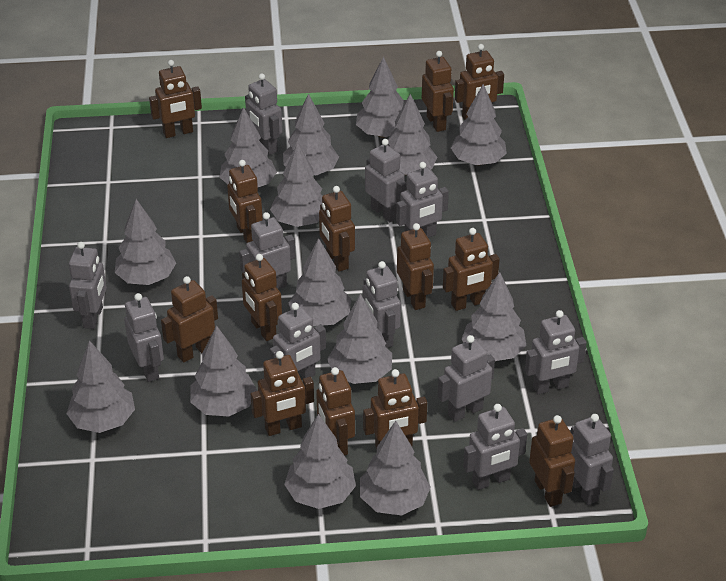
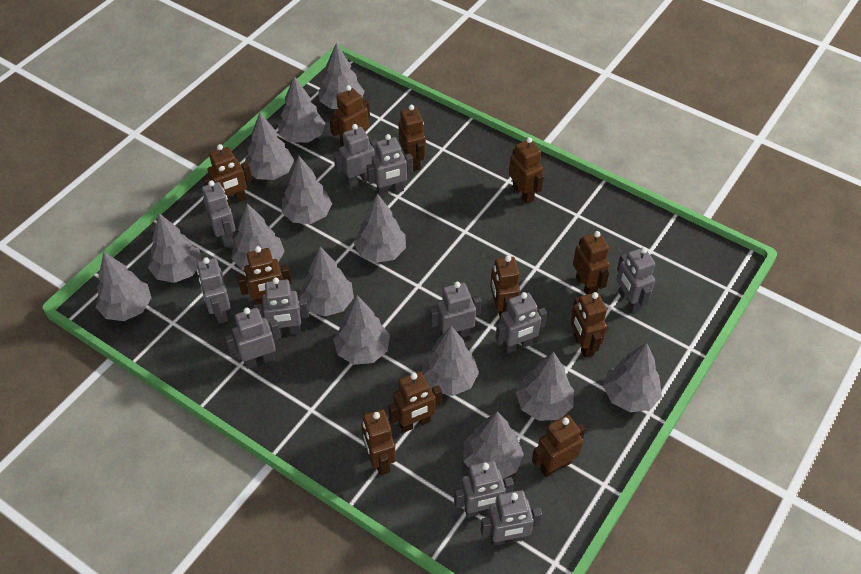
brown robot: [149,60,202,138] [161,276,218,362] [227,160,263,243] [242,254,282,341] [251,351,314,436] [316,367,355,456] [319,186,355,272] [363,369,427,449] [397,223,434,310] [422,51,454,132] [443,228,500,311] [455,44,504,120] [529,415,575,507] = 13 -> [203,144,252,206] [237,246,292,306] [329,85,370,147] [361,409,396,475] [388,371,442,433] [398,105,426,171] [490,255,520,319] [509,137,544,204] [532,415,586,477] [570,292,607,358] [573,231,610,295] = 11
grey robot: [69,242,107,329] [124,293,164,382] [239,212,296,289] [245,73,282,155] [270,303,326,378] [363,261,401,348] [365,139,407,222] [396,162,449,238] [437,335,495,422] [463,404,527,490] [525,310,587,394] [571,414,614,505] = 12 -> [197,257,231,324] [202,180,236,247] [225,308,281,369] [254,278,309,336] [334,124,377,188] [367,134,413,197] [430,282,481,338] [454,461,514,518] [481,490,542,546] [495,292,547,354] [617,247,655,313] = 11

